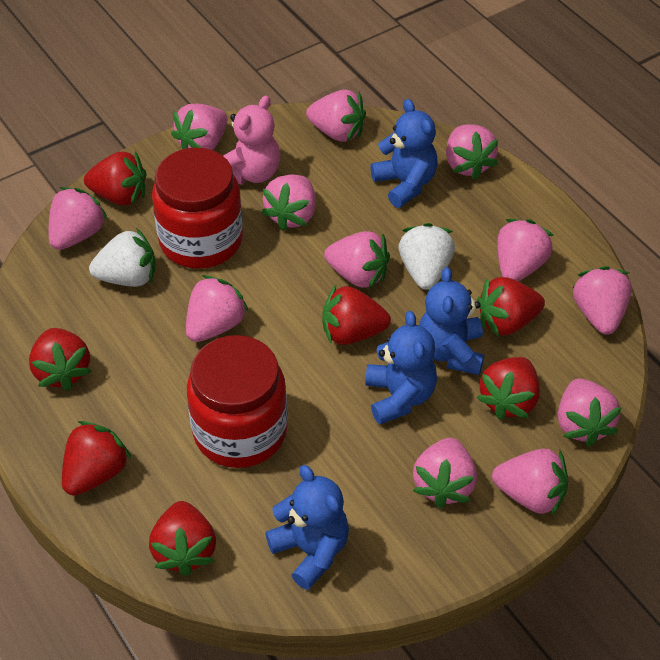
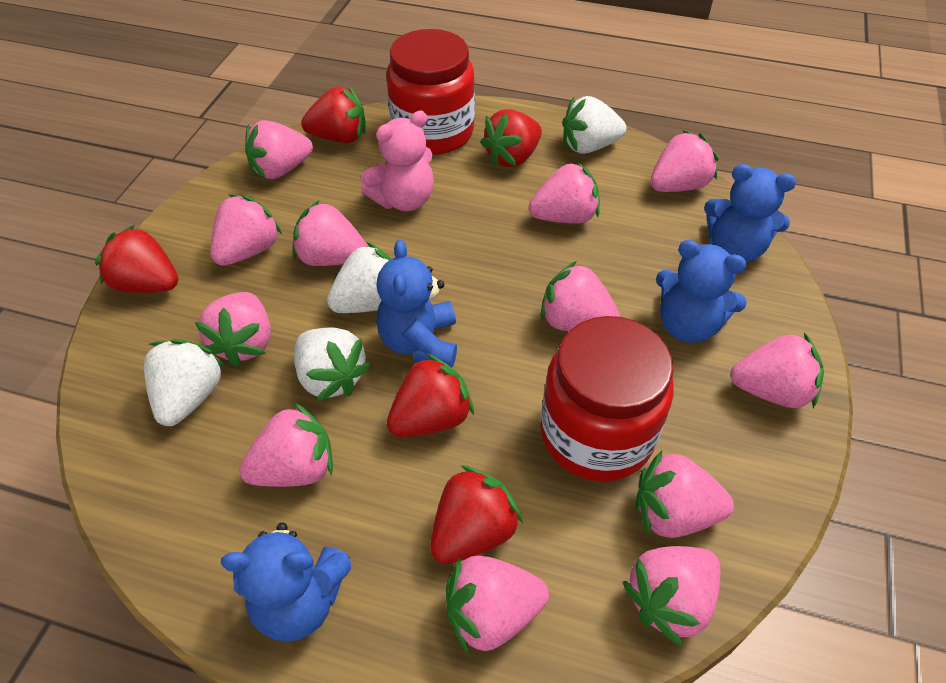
red strawberry: [29,328,92,391] [62,421,131,496] [84,151,146,205] [149,501,216,576] [322,285,391,345] [477,277,545,337] [477,357,540,420] = 7 -> [95,225,178,293] [301,86,365,143] [387,354,474,437] [430,465,523,564] [480,109,542,167] = 5
white strawberry: [89,228,156,287] [399,223,455,290] = 2 -> [144,339,225,426] [294,327,371,402] [327,242,392,313] [562,96,626,154] = 4

